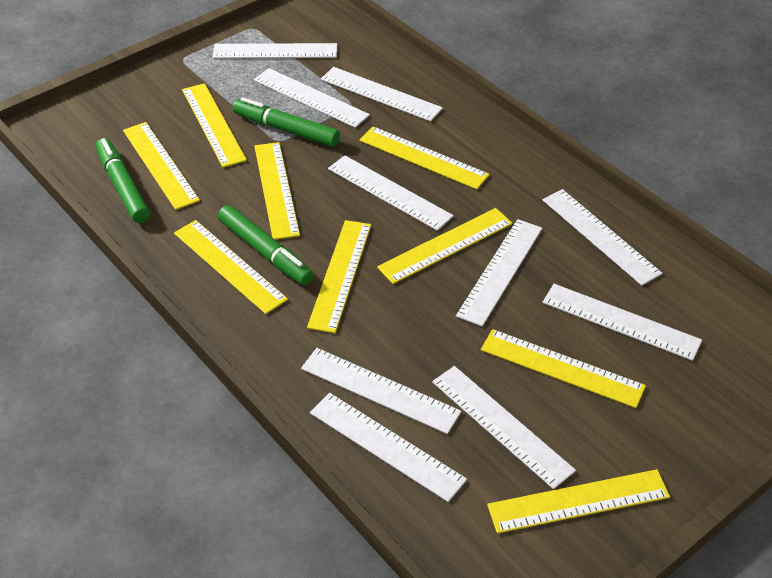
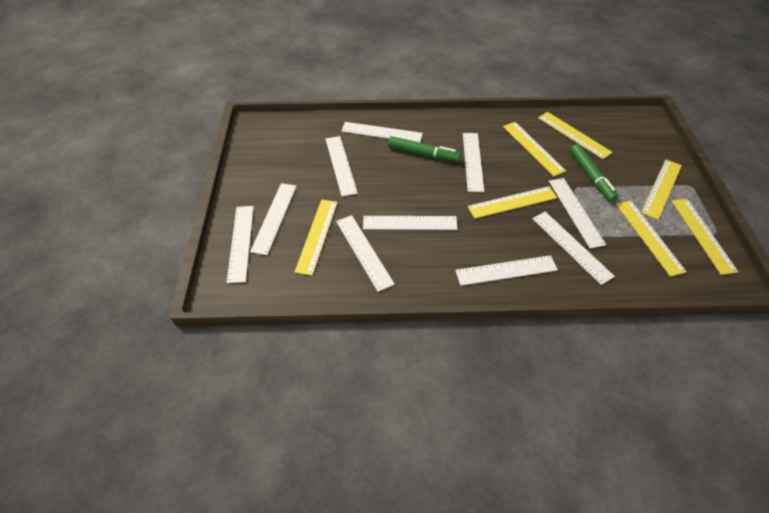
green marker: [96,138,150,223] [218,205,313,285] [233,97,340,147] = 3 -> [388,136,460,162] [570,144,619,202] = 2
yellow ruler: [123,122,200,210] [174,220,288,314] [182,83,247,167] [254,142,300,240] [307,220,371,333] [360,126,490,190] [377,208,512,284] [481,329,646,408] [487,469,670,533] = 9 -> [295,200,338,276] [468,186,557,219] [503,122,566,177] [538,112,613,159] [616,201,687,277] [641,160,682,220] [672,199,738,275] = 7

